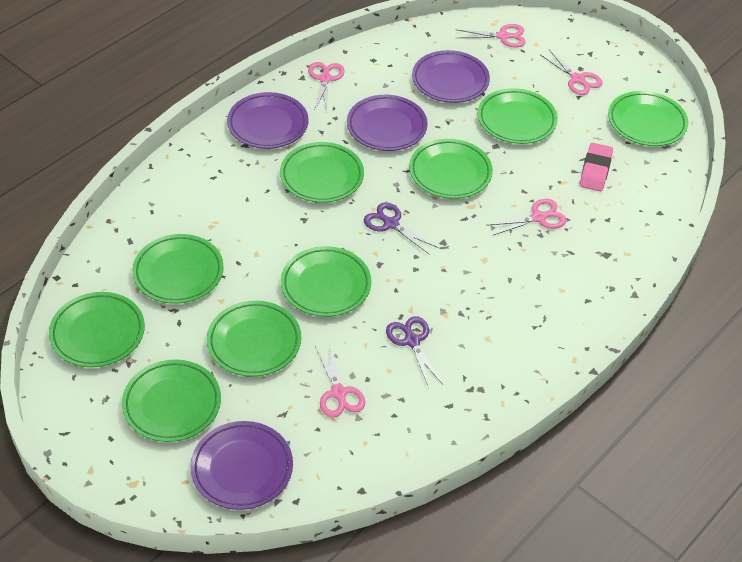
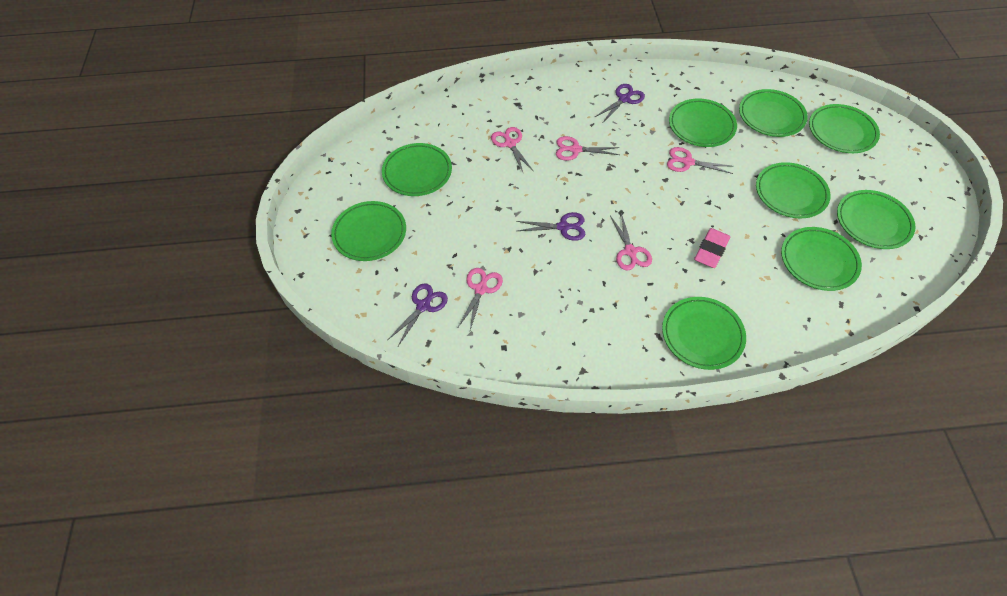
purple plate: [191,421,293,510] [227,92,308,149] [347,95,428,151] [412,50,490,103] = 4 -> none = 0
purple scissors: [364,202,438,255] [386,316,443,387] = 2 -> [388,283,448,346] [516,212,585,241] [595,84,645,122] = 3

